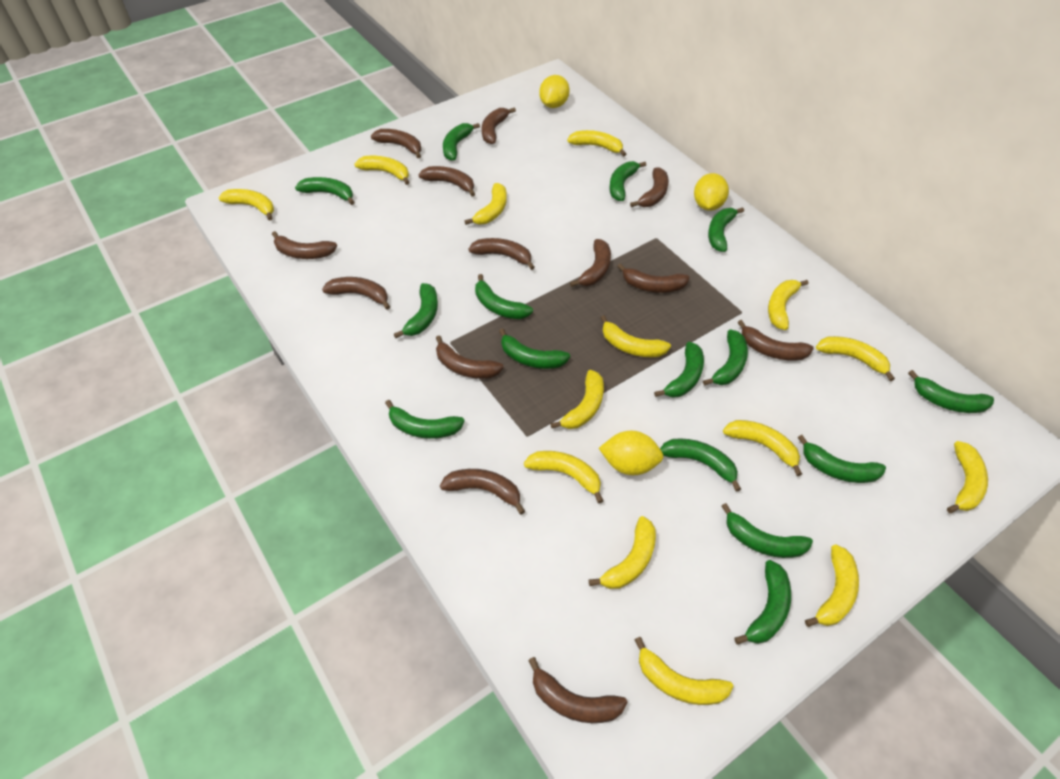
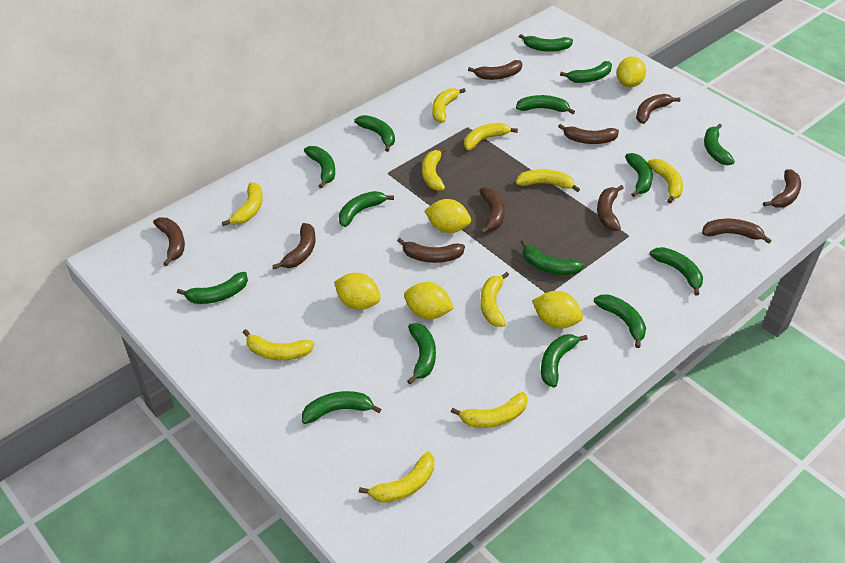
brown banana: [272,231,337,259] [322,277,390,310] [371,129,421,158] [418,166,475,196] [436,335,504,379] [440,469,525,515] [468,238,535,270] [482,108,516,144] [528,657,627,723] [570,239,611,287] [617,263,690,293] [630,167,669,207] [737,320,814,361] = 13 -> [153,217,185,266] [272,223,315,269] [397,238,465,263] [468,60,522,80] [479,187,505,234] [558,124,619,144] [597,185,623,231] [636,94,680,124] [702,219,772,244] [763,169,801,208] = 10
yellow banana: [218,189,274,221] [354,156,409,185] [465,183,507,225] [524,451,604,503] [550,370,604,429] [567,130,626,157] [589,516,656,589] [601,315,671,357] [635,637,734,705] [723,420,802,476] [768,280,809,330] [805,544,859,627] [816,336,895,381] [947,441,988,513] = 14 -> [222,182,263,226] [243,329,314,360] [359,452,434,503] [422,147,446,191] [432,88,466,123] [451,392,528,428] [464,123,518,150] [480,272,509,327] [516,169,580,192] [648,159,683,203] = 10
yellow lemon: [539,75,570,108] [599,431,664,475] [694,173,729,211] = 3 -> [334,273,380,310] [404,282,454,319] [424,199,471,233] [532,291,583,329] [617,56,646,87] = 5

